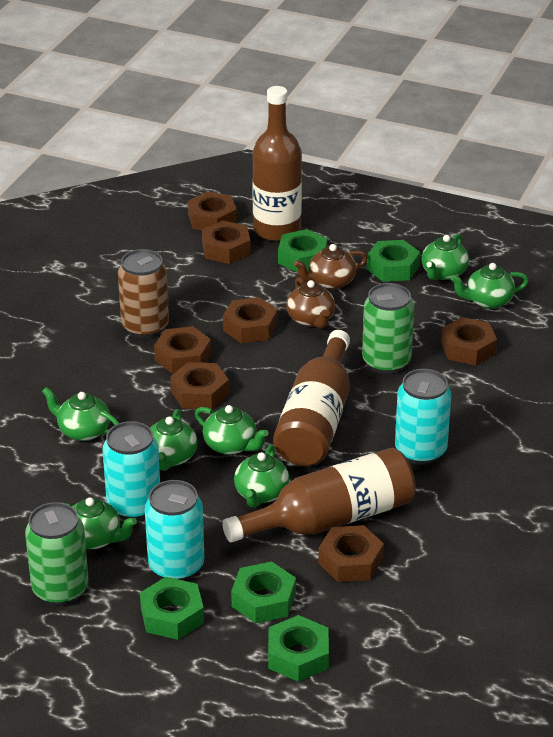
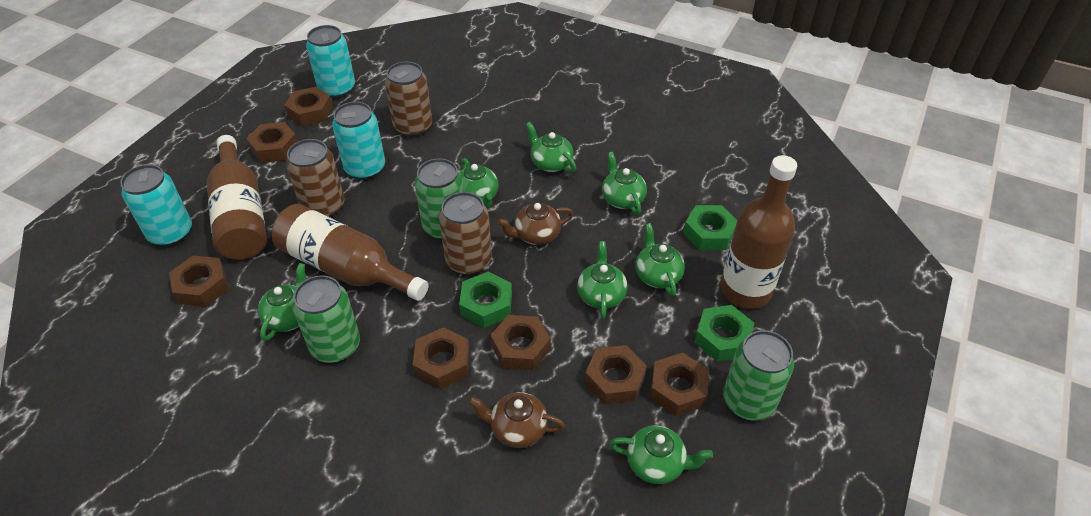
brown can: [118,249,169,338] = 1 -> [286,139,345,218] [385,61,432,137] [439,192,492,276] = 3
green can: [25,502,89,606] [362,283,414,374] = 2 -> [293,275,360,363] [415,158,464,240] [723,330,794,421] = 3
green nut: [140,577,204,640] [231,562,296,623] [268,615,329,682] [278,229,327,272] [367,240,420,282] = 5 -> [459,272,512,328] [683,205,737,250] [694,305,754,361] = 3

